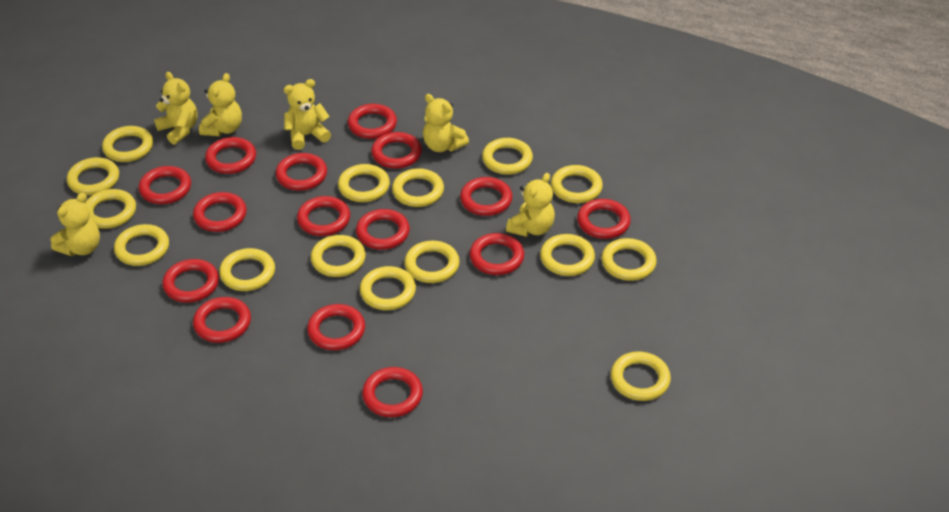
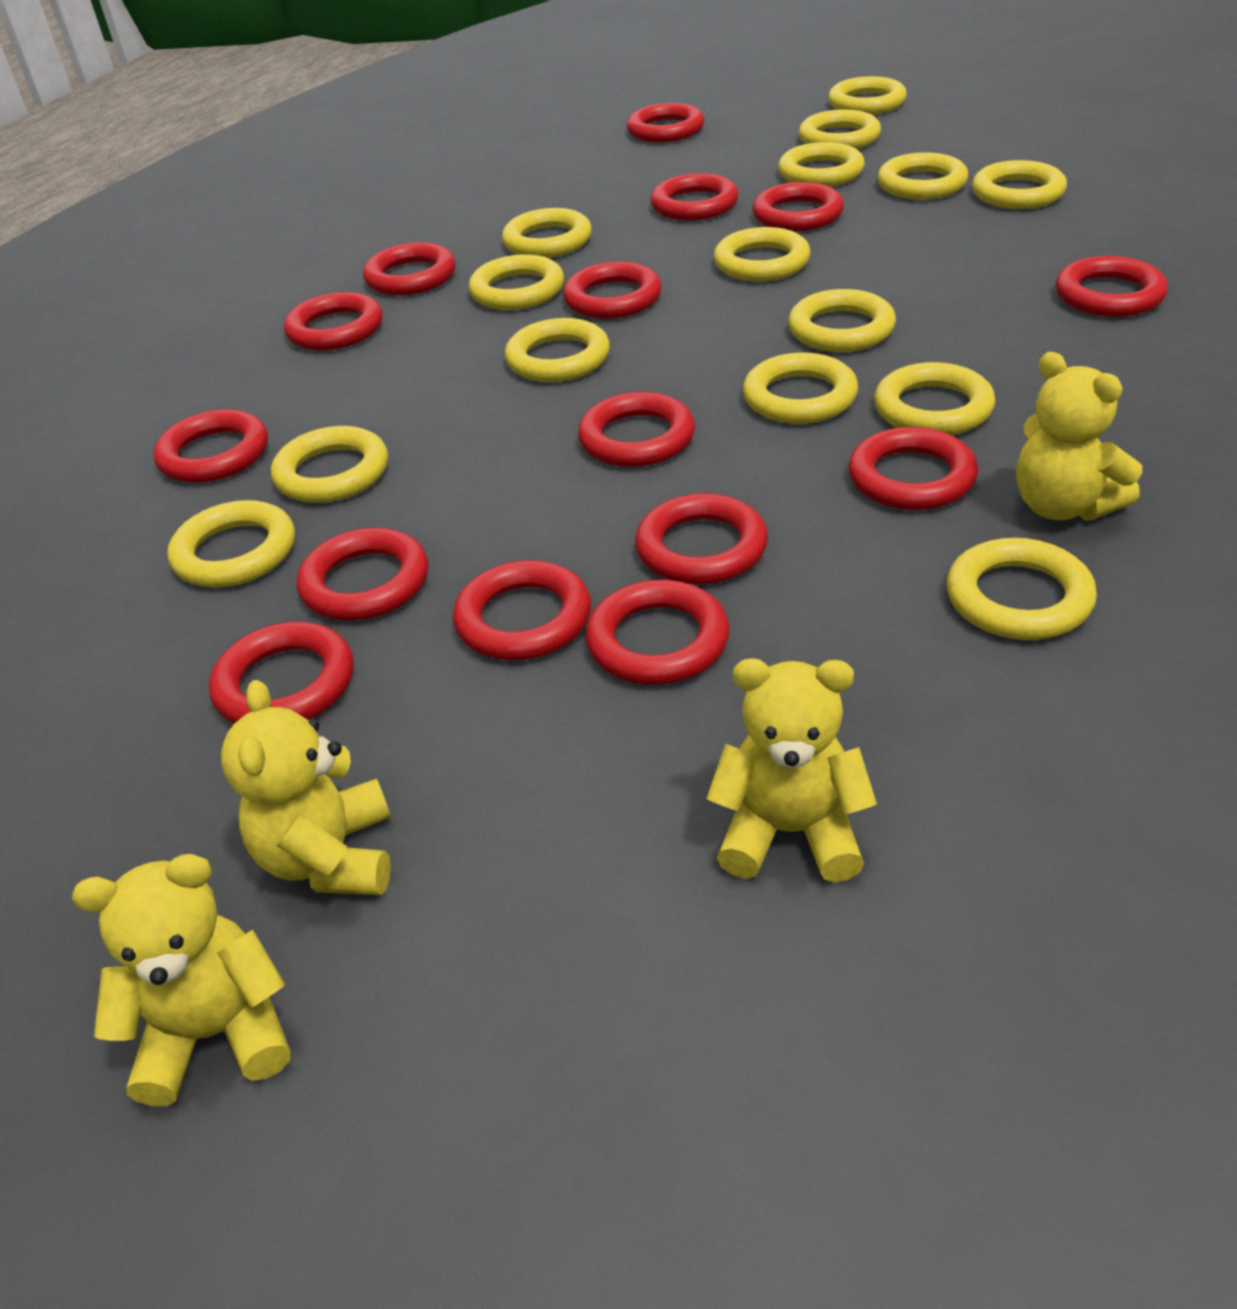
yellow teddy bear: [50,193,100,256] [154,72,198,145] [199,73,242,136] [284,79,331,150] [423,94,469,152] [506,173,555,237] = 6 -> [72,854,291,1106] [221,680,391,895] [706,658,877,882] [1016,352,1142,521] = 4

